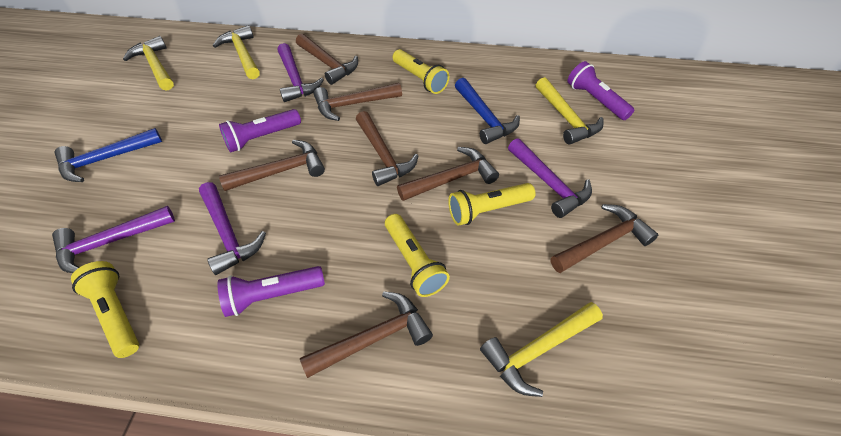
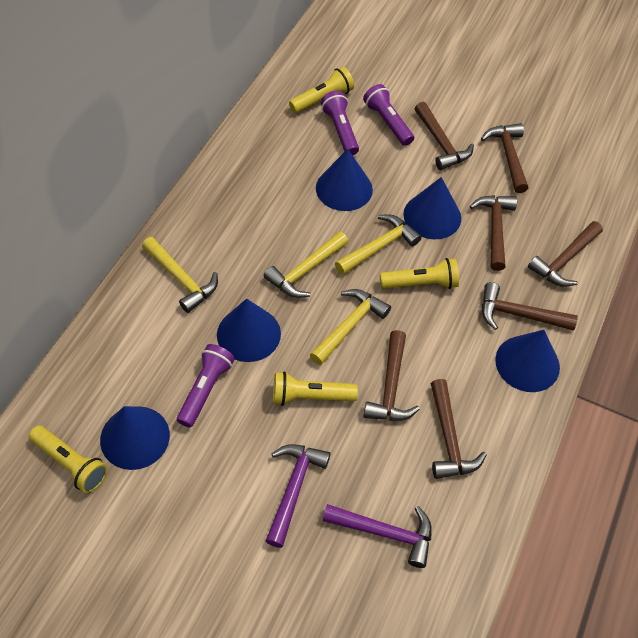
blue cone: none = 0 -> [100,406,170,470] [217,299,281,362] [316,149,373,211] [403,177,461,239] [495,330,560,392] = 5
blue hammer: [54,128,162,182] [455,78,520,144] = 2 -> none = 0
purple hammer: [52,206,175,273] [199,182,266,275] [277,43,324,102] [508,138,592,218] = 4 -> [266,444,331,548] [323,504,432,568] = 2

